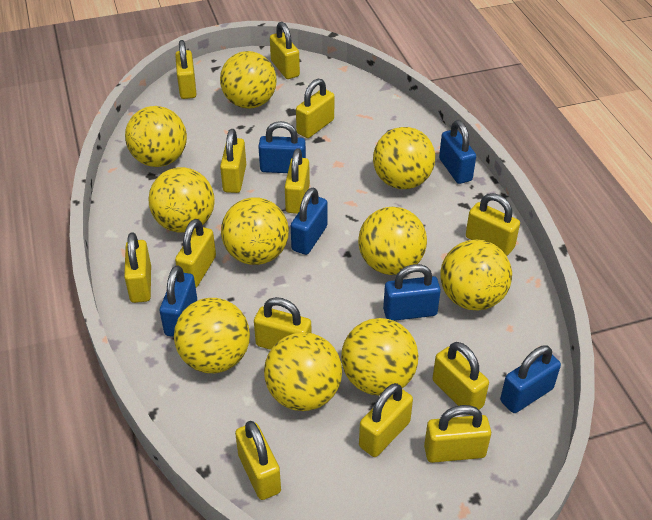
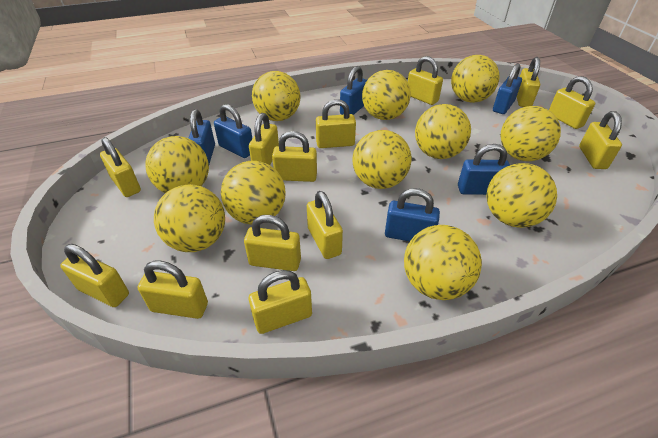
yellow ball: [125,106,187,167] [148,167,215,233] [174,298,250,373] [220,51,277,109] [221,197,289,265] [264,332,342,411] [341,318,418,396] [358,207,427,275] [373,127,435,189] [440,239,512,310] = 10 -> [145,136,209,193] [154,184,225,252] [221,161,286,225] [252,71,301,121] [352,130,412,189] [362,70,411,120] [404,225,482,300] [415,104,471,159] [451,55,499,103] [486,163,557,228] [501,106,561,161] = 11

